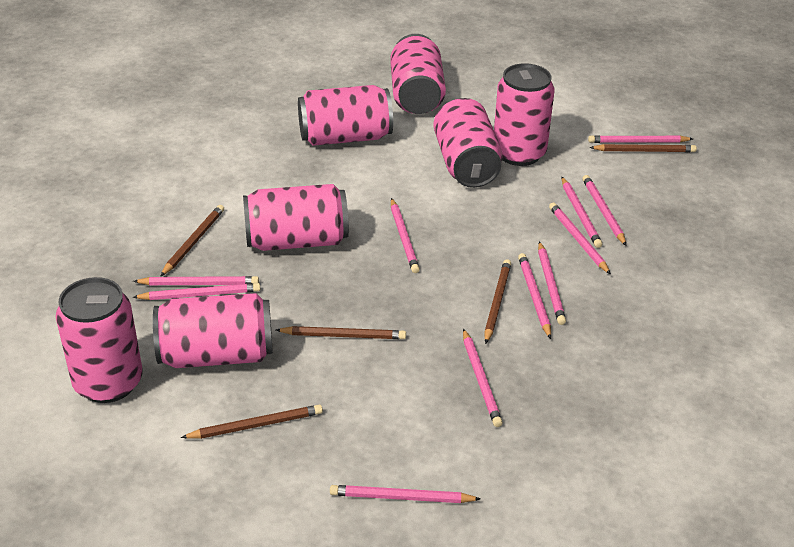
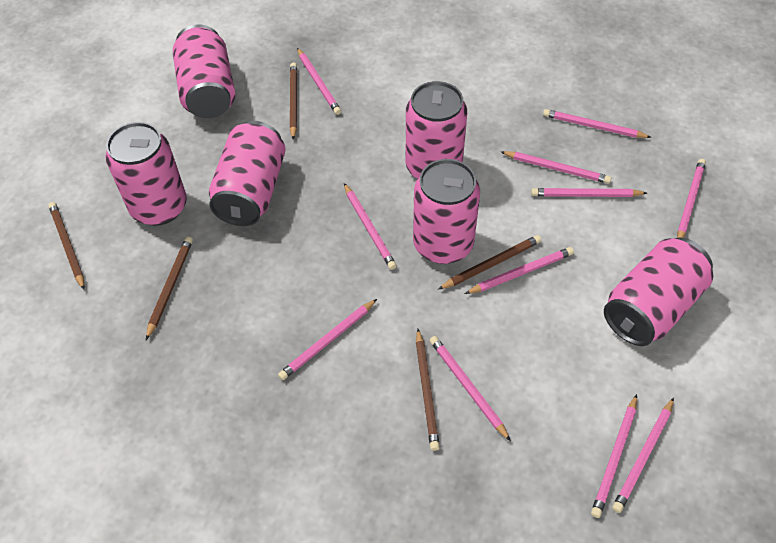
pink can: [56,277,142,403] [153,293,273,368] [243,184,349,251] [298,85,393,146] [390,34,446,114] [433,98,503,188] [494,63,555,166] = 7 -> [105,122,187,226] [173,24,235,118] [209,121,286,226] [406,81,467,179] [413,159,480,264] [604,238,713,346] = 6

